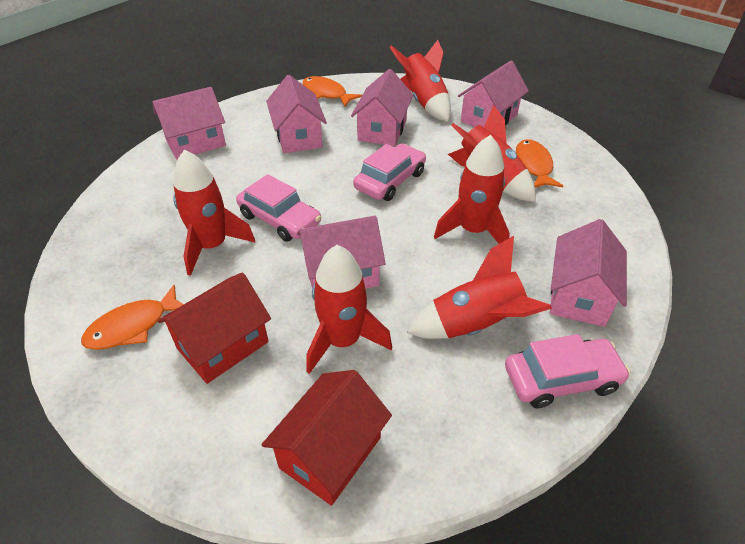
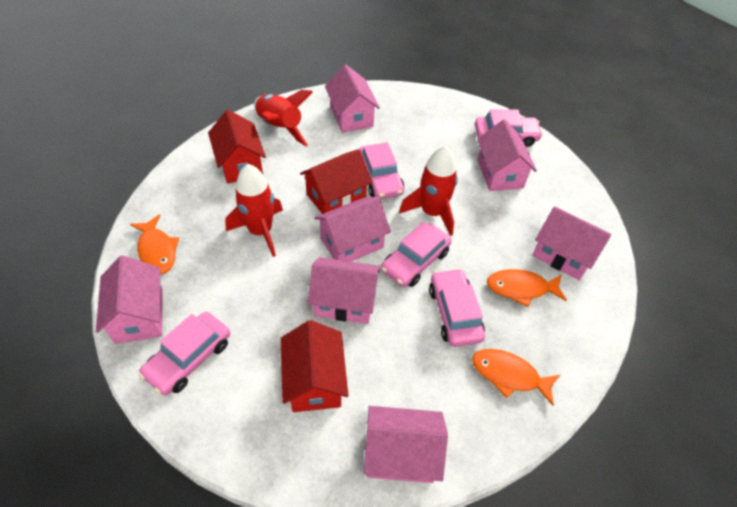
pink car: [236,174,321,242] [353,143,426,201] [505,334,630,408] = 3 -> [139,311,230,395] [359,142,404,199] [381,222,452,287] [429,268,485,347] [475,109,543,147] = 5
pink house: [152,87,226,160] [266,75,327,153] [297,216,386,289] [351,69,413,146] [458,61,529,127] [550,219,627,327] = 6 -> [96,255,163,344] [308,257,380,324] [315,197,391,262] [325,65,380,133] [364,406,448,483] [477,120,537,191] [532,206,611,280] = 7
red house: [158,272,271,384] [261,370,392,506] = 2 -> [208,110,266,184] [280,320,349,412] [300,149,372,214] = 3
red rocket: [173,149,255,276] [306,245,392,374] [390,40,451,121] [406,236,552,339] [434,135,510,244] [448,105,536,202] = 6 -> [225,164,283,257] [254,90,313,146] [399,145,458,236] = 3

